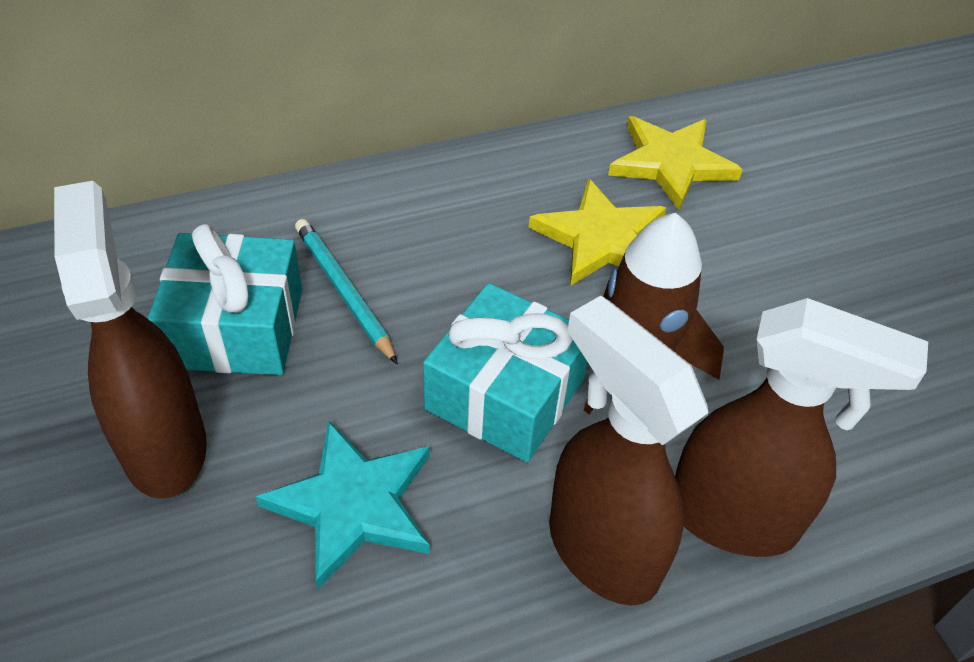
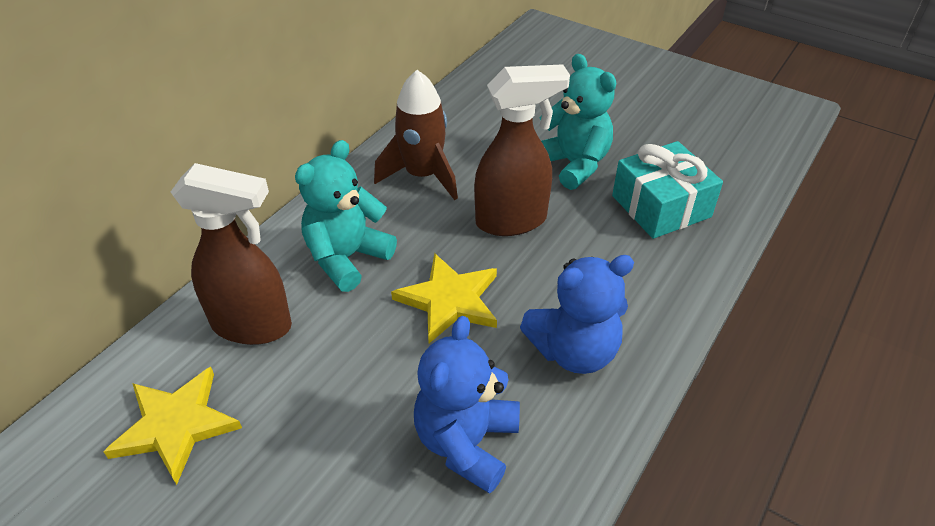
blue teddy bear: none = 0 -> [414,316,520,494] [520,255,634,374] = 2
brown spray bottle: [54,181,207,499] [549,296,708,606] [675,298,928,557] = 3 -> [171,163,292,345] [474,64,570,236] = 2
turquoise gift: [147,224,302,375] [423,283,587,462] = 2 -> [612,141,723,239] = 1
turquoise pencil: [295,219,398,364] = 1 -> none = 0
turquoise star: [256,420,430,589] = 1 -> none = 0
turquoise teddy bear: none = 0 -> [295,140,397,292] [539,54,616,190] = 2

